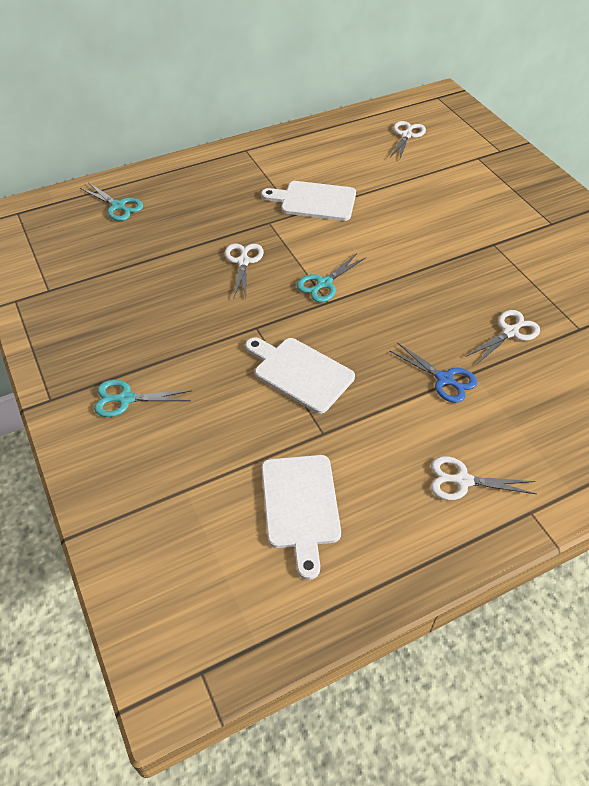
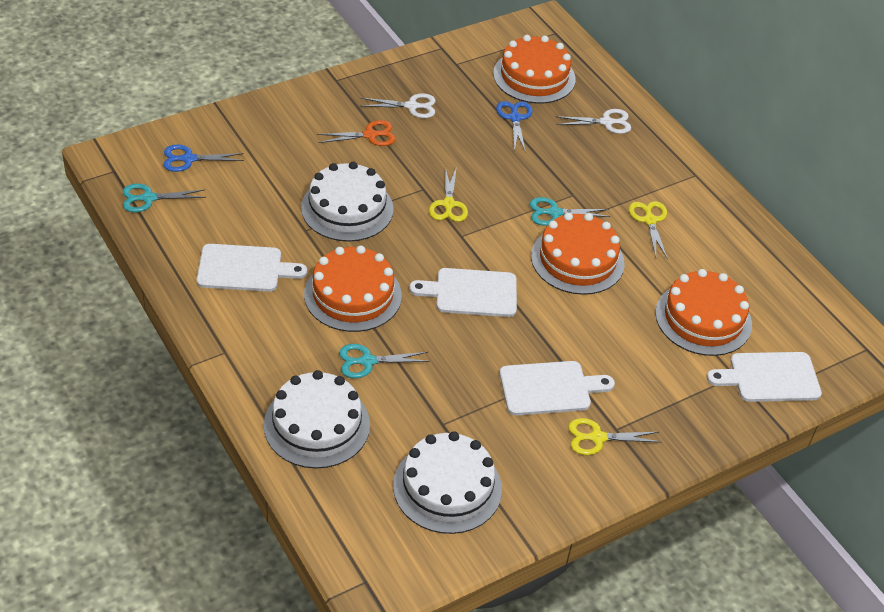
blue scissors: [390,342,477,403] = 1 -> [163,144,244,172] [496,101,533,152] = 2
orange cake: none = 0 -> [304,245,402,332] [493,35,576,104] [531,212,625,295] [655,269,752,356] = 4
orange scissors: none = 0 -> [317,120,396,146] = 1
white cake: none = 0 -> [264,370,370,469] [301,162,394,242] [393,431,502,534] = 3
white cutting board: [245,337,355,414] [261,181,356,221] [262,455,341,580] = 3 -> [197,244,307,292] [409,268,517,317] [499,361,615,416] [707,352,822,402] = 4
white scissors: [225,243,264,298] [390,121,426,159] [431,456,536,500] [466,310,540,365] = 4 -> [361,93,436,118] [555,109,631,134] = 2
yellow scissors: none = 0 -> [429,166,468,222] [568,418,660,455] [629,201,668,260] = 3

